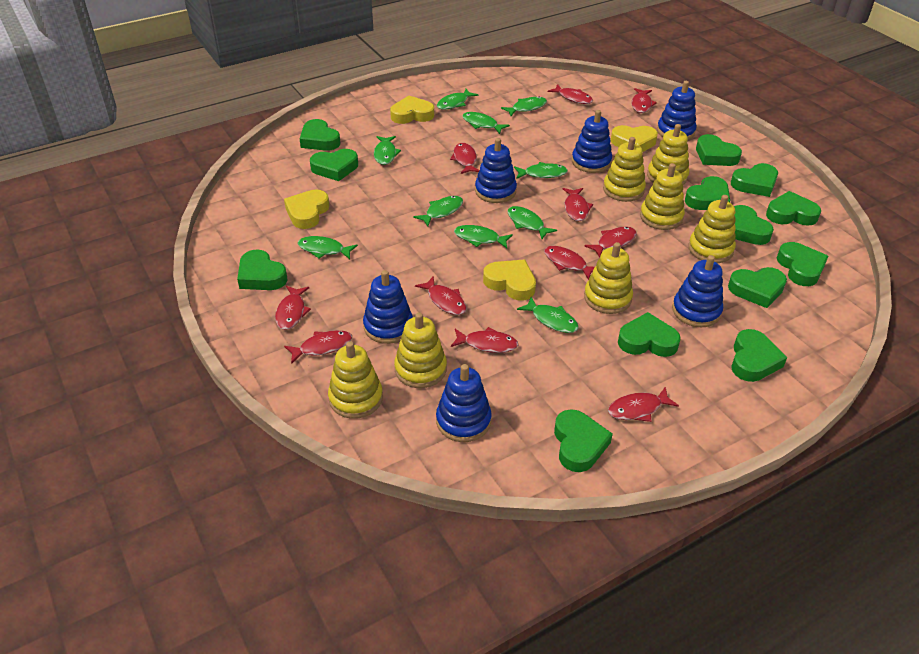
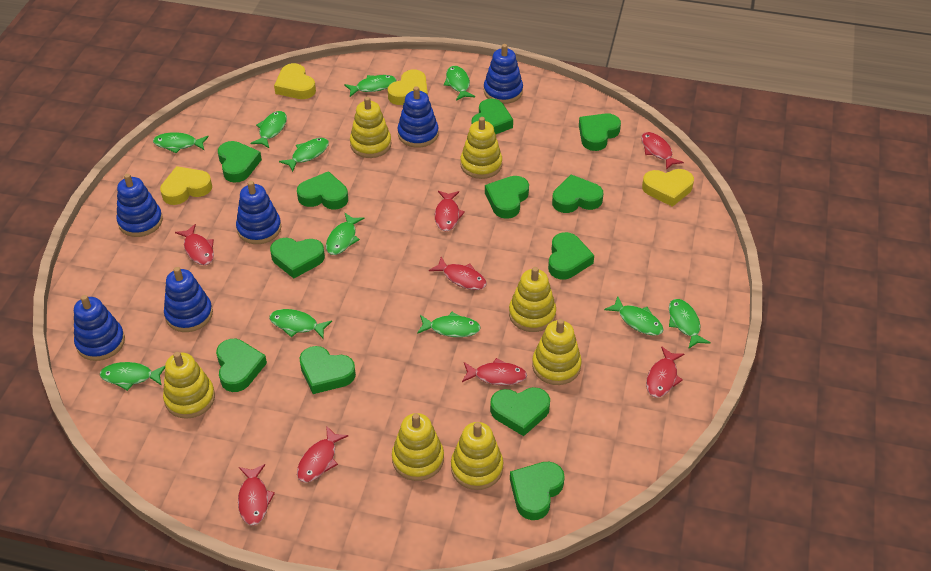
green fish: [298,236,358,259] [374,136,401,165] [413,196,463,226] [437,89,478,110] [454,225,513,248] [462,112,510,134] [501,96,547,116] [507,206,557,239] [514,162,568,179] [517,297,579,333] = 10 -> [100,362,165,391] [153,132,209,153] [250,111,287,148] [269,309,332,338] [279,138,329,172] [326,213,365,255] [344,75,396,97] [417,312,481,337] [444,66,475,101] [604,296,663,336] [669,299,711,349] = 11
green heart: [237,249,287,290] [300,119,340,151] [310,149,358,181] [554,409,613,472] [618,312,681,357] [685,176,730,210] [696,134,742,166] [728,267,787,308] [731,163,778,197] [731,329,787,382] [734,205,774,245] [766,191,821,226] [777,242,828,286] = 13 -> [216,339,267,392] [218,141,262,183] [270,238,325,278] [297,171,348,210] [299,346,356,394] [471,98,513,134] [485,176,529,219] [490,387,550,436] [510,462,565,520] [548,232,594,280] [552,174,603,213] [579,113,621,151] = 12
red fish: [275,286,311,330] [284,330,352,364] [415,276,467,315] [450,143,479,174] [451,327,519,353] [544,246,595,280] [548,84,593,104] [563,188,593,221] [584,227,636,257] [608,387,679,422] [631,88,657,113] = 11 -> [175,224,214,265] [238,464,275,526] [297,426,348,483] [429,257,487,290] [435,191,465,231] [462,358,527,385] [641,132,684,170] [646,346,684,398] = 8

